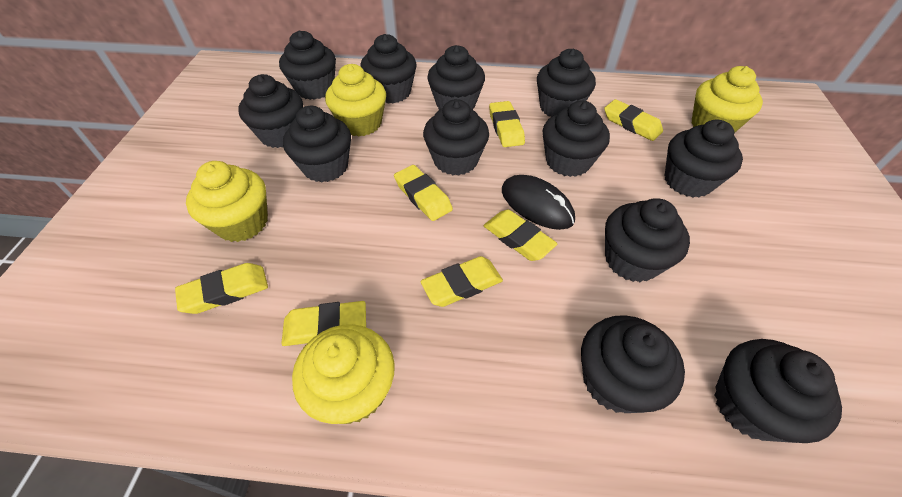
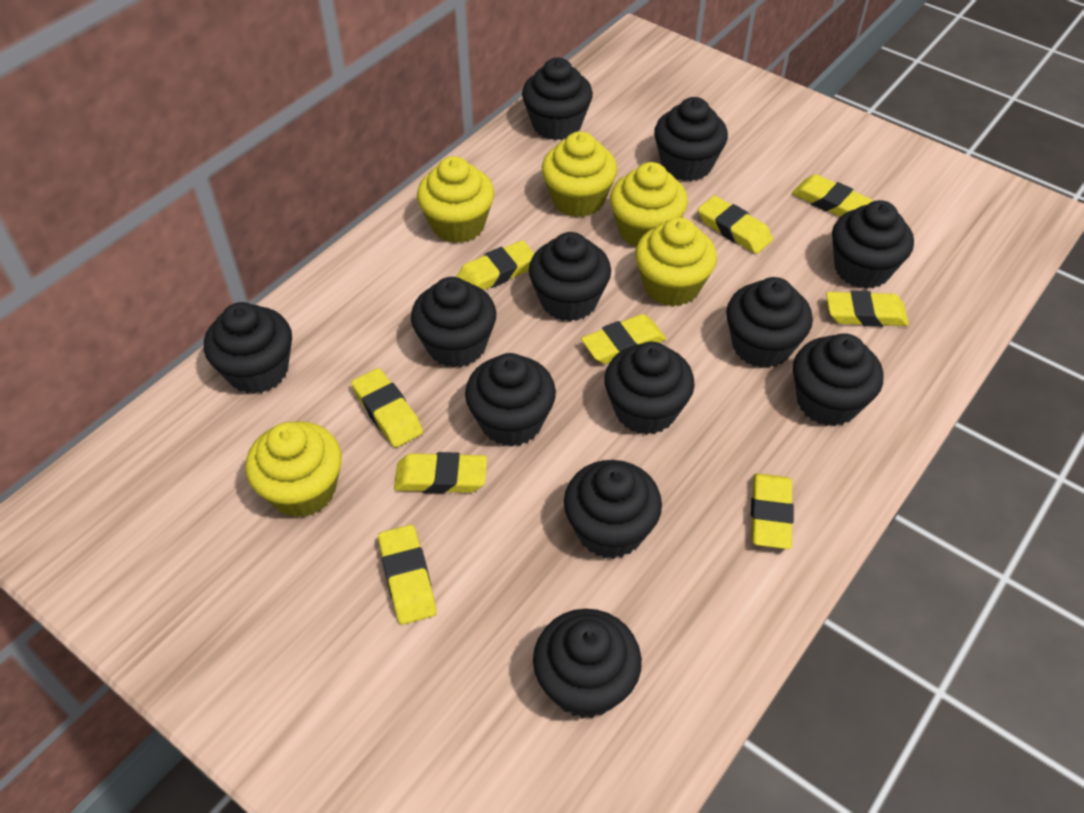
black mouse: [502,175,575,230] = 1 -> none = 0
yellow cupcake: [186,161,268,242] [292,324,395,424] [325,64,386,136] [691,66,763,132] = 4 -> [245,421,342,518] [417,156,494,243] [542,131,617,217] [610,162,688,247] [635,217,717,307] = 5
yellow eraser: [175,263,268,314] [281,301,366,346] [394,165,453,221] [420,256,503,307] [484,209,557,261] [489,101,525,147] [604,99,663,141] = 7 -> [351,368,423,448] [378,525,437,625] [394,452,487,494] [456,240,534,290] [581,314,666,364] [698,196,773,254] [751,473,794,549] [792,174,872,217] [826,290,909,327] = 9

